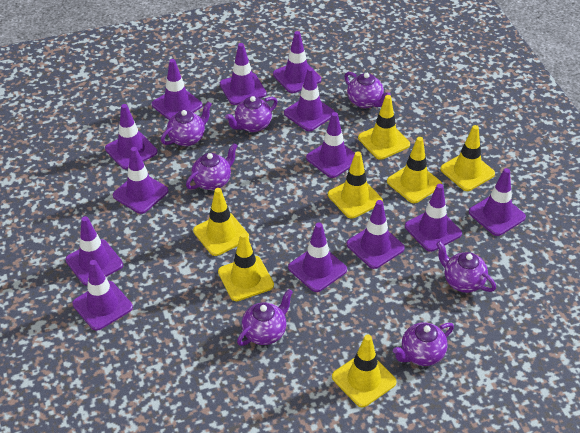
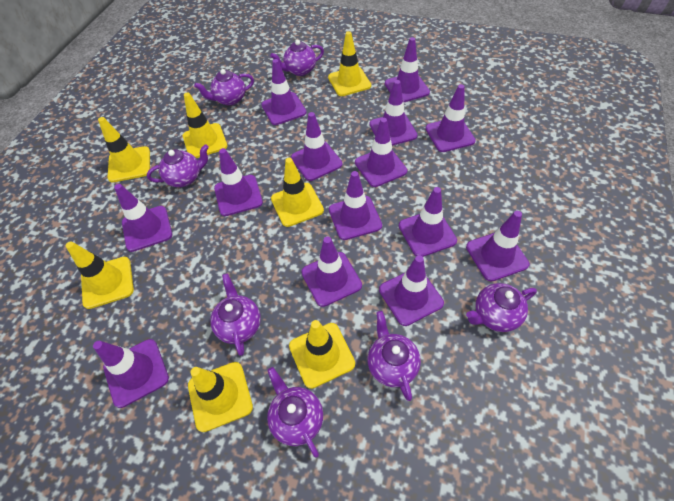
purple traffic cone: [65,216,123,286] [72,260,133,331] [105,104,158,169] [113,147,168,214] [152,59,203,120] [220,43,267,105] [273,31,321,93] [284,67,335,131] [288,222,347,292] [306,112,355,178] [347,200,405,269] [405,184,462,252] [469,168,526,236] = 13 -> [93,339,169,408] [114,184,172,252] [214,148,263,216] [262,59,307,125] [291,112,342,181] [301,237,362,307] [329,171,382,240] [355,118,407,187] [370,80,417,146] [379,255,444,326] [385,37,430,103] [399,187,457,257] [425,84,476,152] [466,211,529,282] = 14

